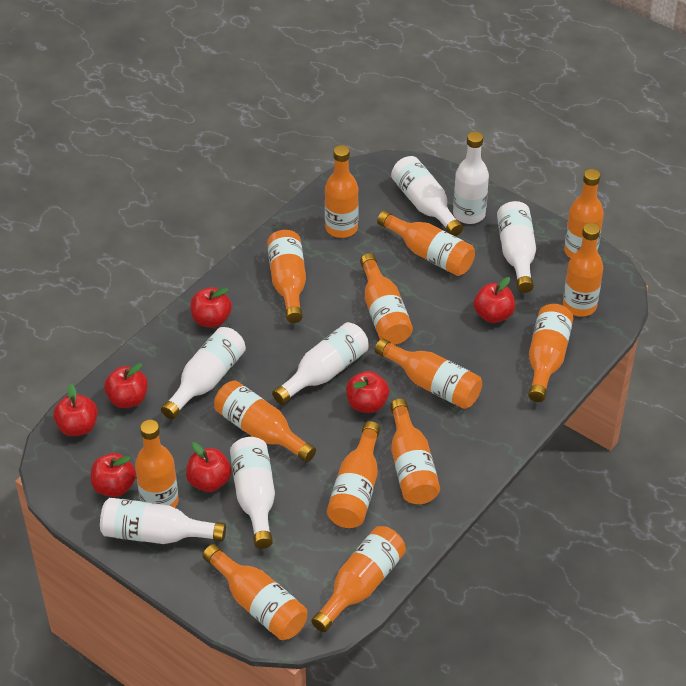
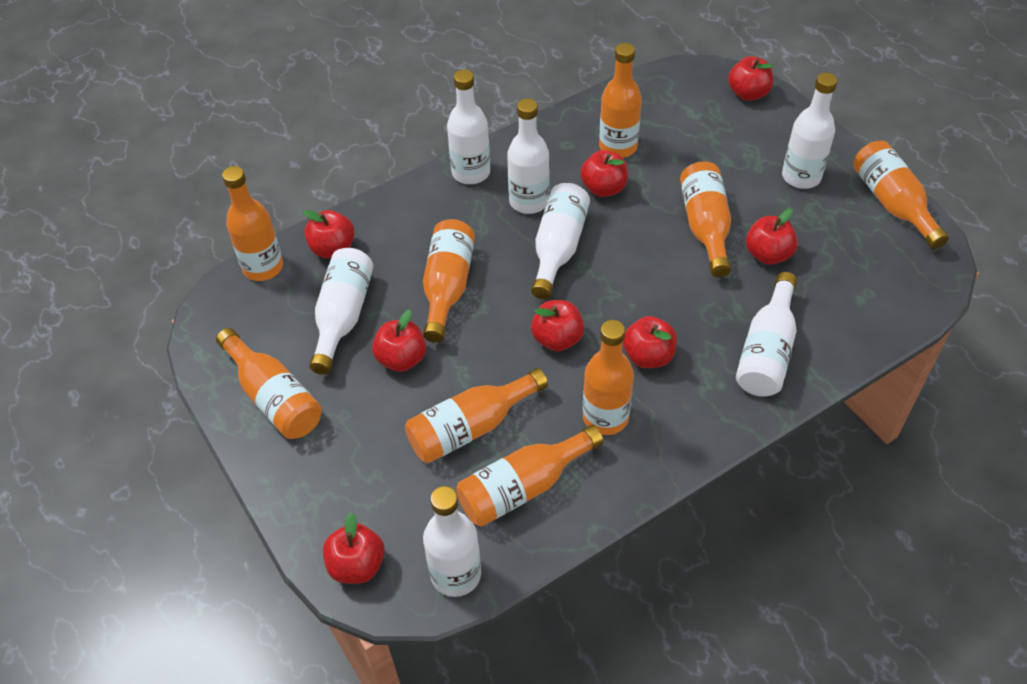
orange bottle: [135,419,179,508] [203,544,307,640] [214,381,316,462] [267,230,306,323] [311,526,406,632] [325,145,359,238] [327,421,380,528] [360,253,413,345] [375,338,482,409] [377,210,475,276] [390,399,440,504] [528,304,573,402] [563,223,603,317] [564,169,604,258] = 14 -> [216,328,322,439] [222,166,283,281] [405,368,548,463] [423,219,475,343] [456,425,604,527] [583,320,634,435] [599,43,642,158] [680,162,731,277] [853,141,949,249] = 9
red apple: [53,384,98,436] [91,453,136,497] [104,363,148,408] [186,442,231,492] [190,287,232,328] [346,371,389,413] [474,277,515,323] = 7 -> [303,210,355,258] [323,512,385,584] [372,310,426,372] [531,300,585,352] [580,150,628,197] [623,316,677,368] [728,56,773,101] [746,208,798,265] = 8

